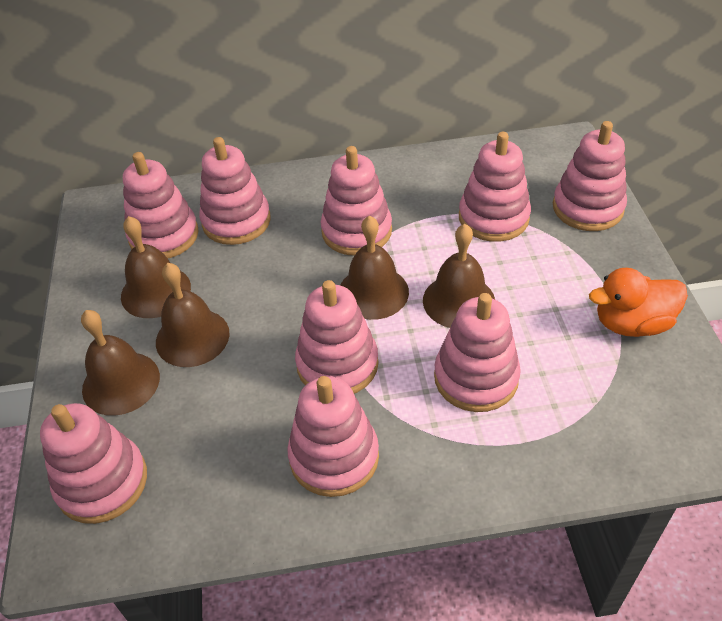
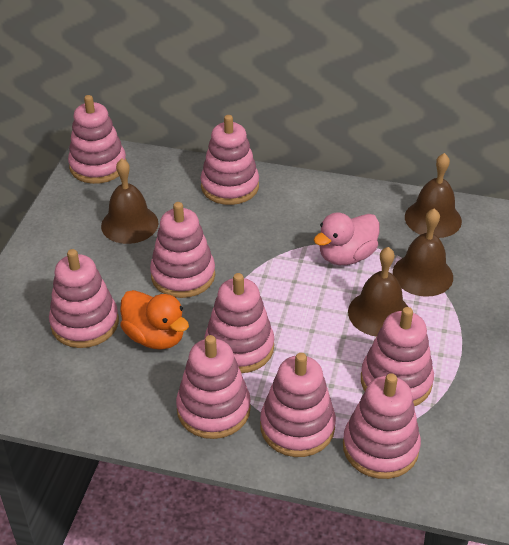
brown bell: [81,310,160,416] [121,216,191,318] [156,263,230,367] [340,215,409,320] [423,224,495,328] = 5 -> [101,159,158,244] [348,247,408,337] [393,208,453,297] [405,153,462,238] = 4
pink duck: none = 0 -> [314,212,379,265] = 1

